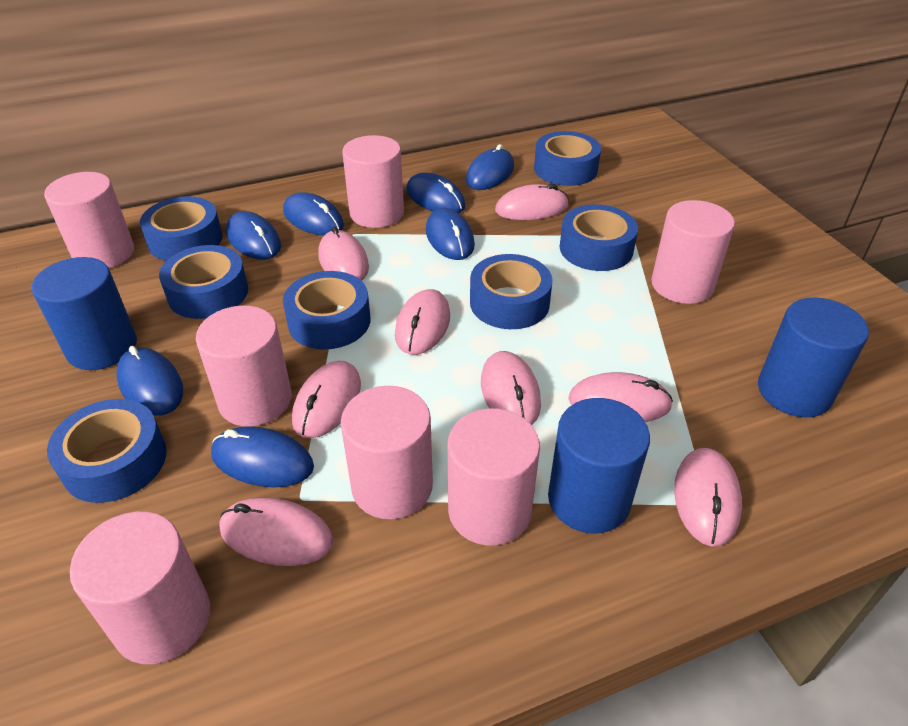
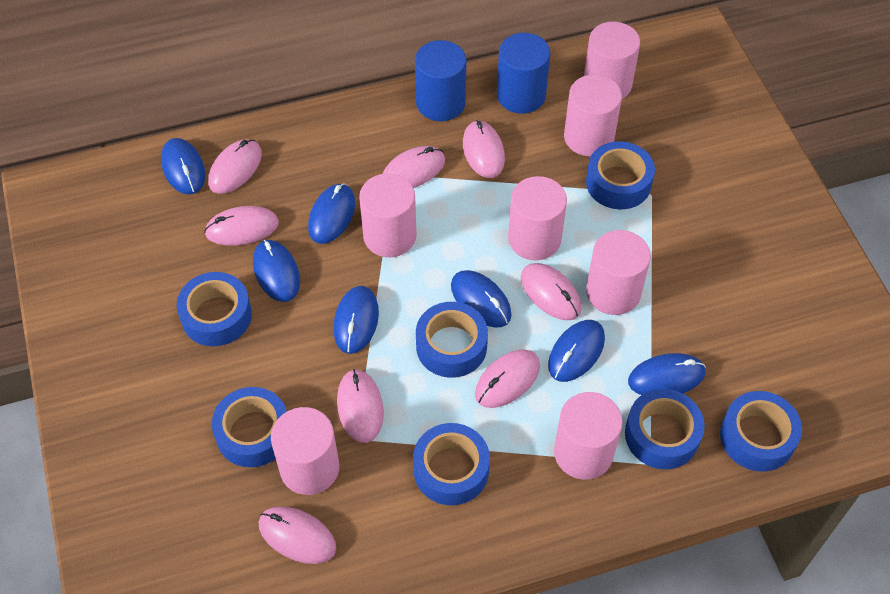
blue cylinder: [32,257,137,370] [548,398,650,533] [758,297,869,417] = 3 -> [415,40,467,121] [497,33,550,114] = 2

